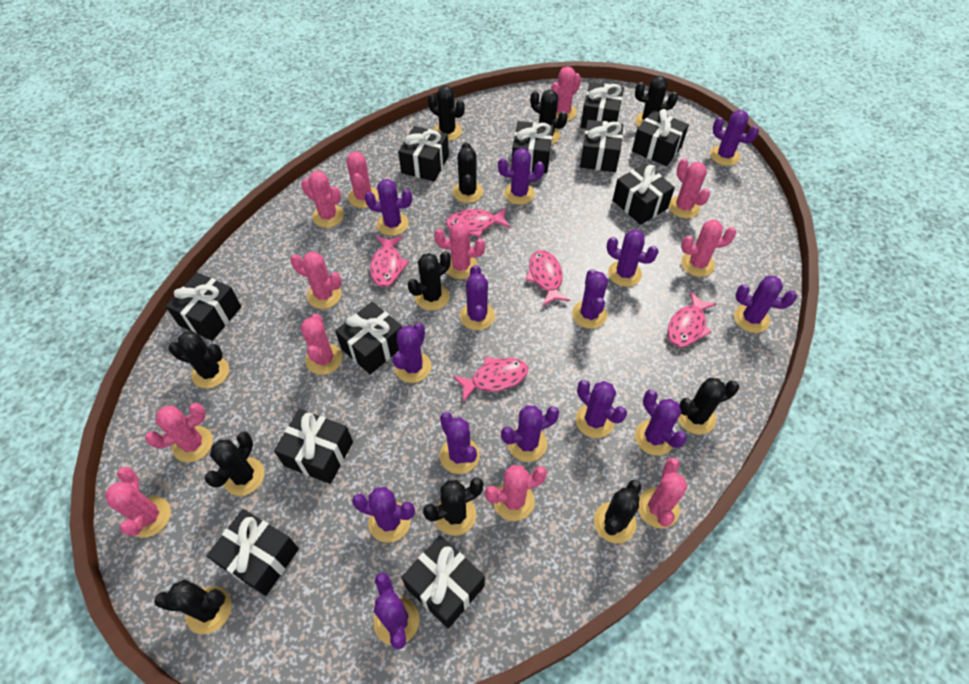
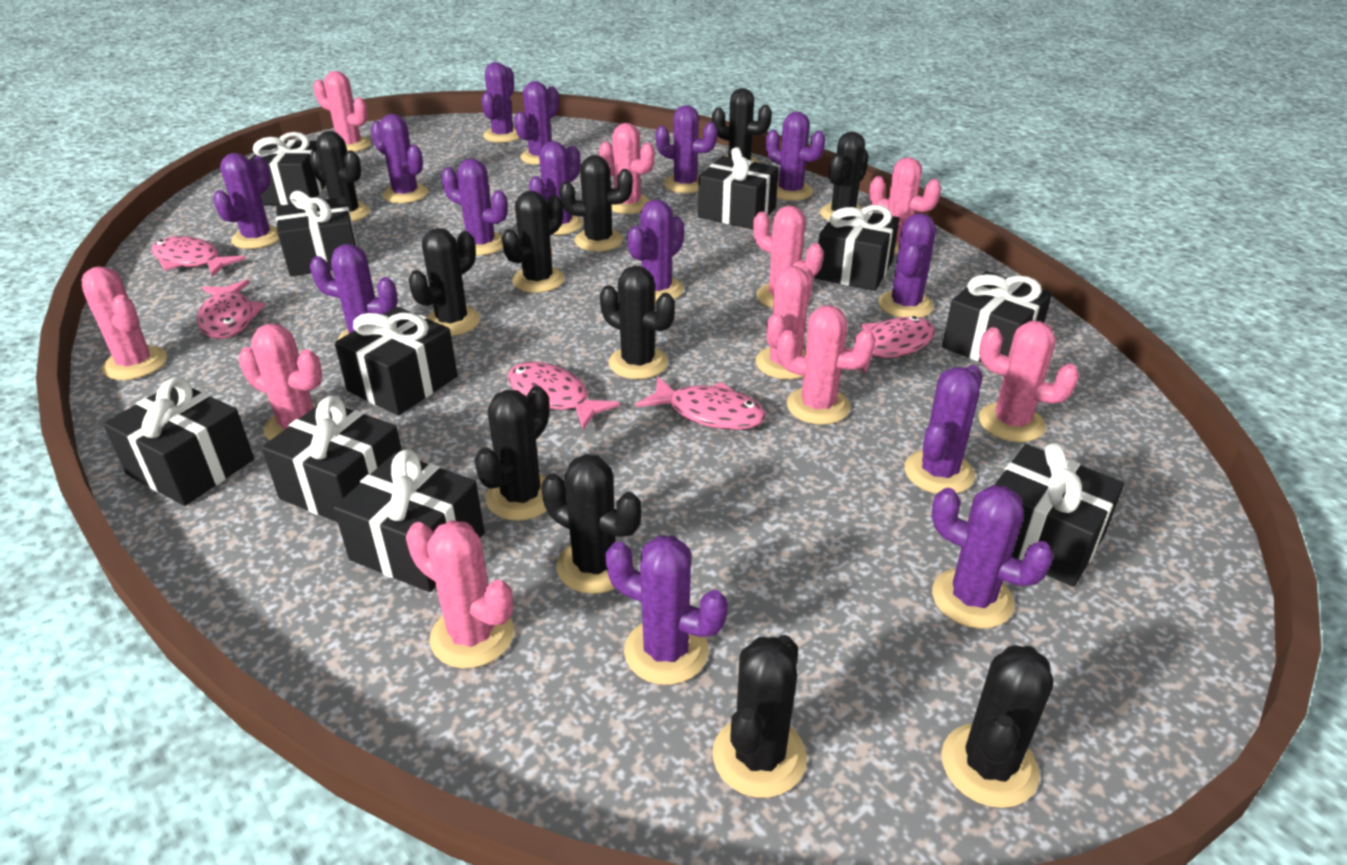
black gift: [166,272,241,341] [207,509,299,596] [274,409,353,484] [335,302,402,374] [398,126,449,181] [401,535,485,629] [512,121,554,173] [580,120,623,172] [581,82,624,129] [613,163,675,225] [632,109,689,166] = 11 -> [103,377,254,506] [250,132,325,205] [262,396,402,522] [276,191,357,276] [334,450,485,592] [335,307,458,416] [698,147,779,229] [815,205,899,291] [942,271,1052,362] [995,443,1124,587] = 10
pink cactus: [104,467,171,538] [145,403,213,462] [290,252,342,309] [300,314,342,375] [301,171,344,228] [346,152,379,208] [434,222,485,279] [485,465,547,521] [551,66,581,121] [638,457,687,528] [669,158,710,219] [681,219,736,277] = 12 -> [82,266,167,380] [238,324,322,440] [313,71,371,152] [406,520,514,668] [599,123,655,214] [753,206,824,308] [756,266,813,380] [777,305,876,425] [869,157,941,254] [979,321,1079,442] = 10

